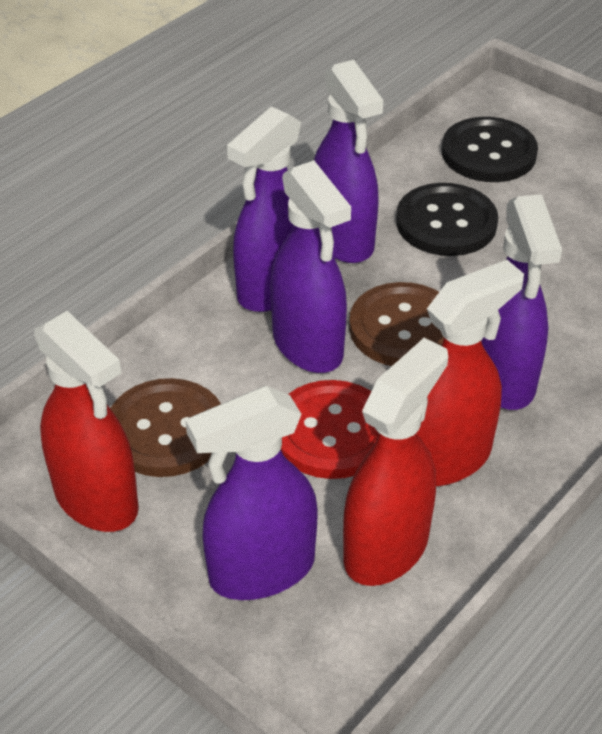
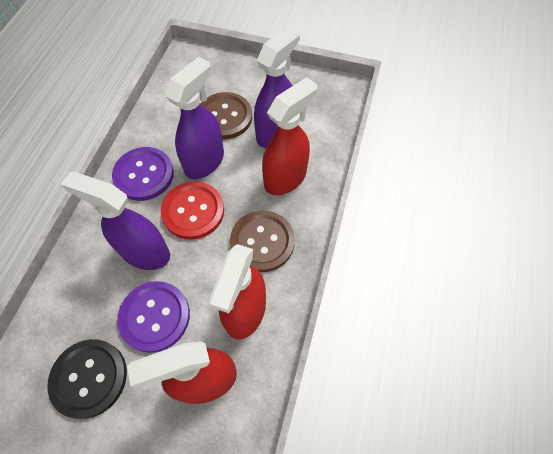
black button: [396,183,498,256] [442,117,538,182] = 2 -> [47,339,127,419] = 1
purple button: none = 0 -> [112,147,174,201] [117,281,190,353] = 2
purple spray bottle: [185,386,318,600] [227,106,301,312] [270,160,351,373] [314,60,383,263] [481,194,562,410] = 5 -> [61,172,170,270] [165,57,224,179] [254,26,300,148] = 3

